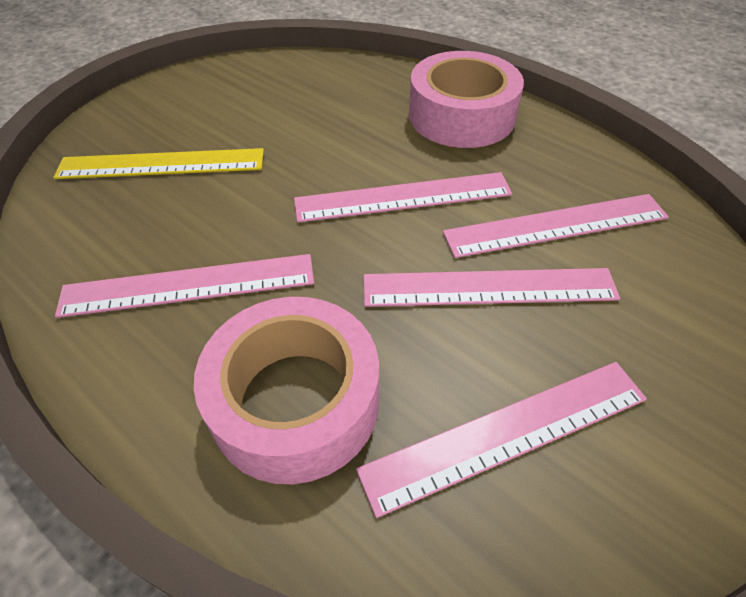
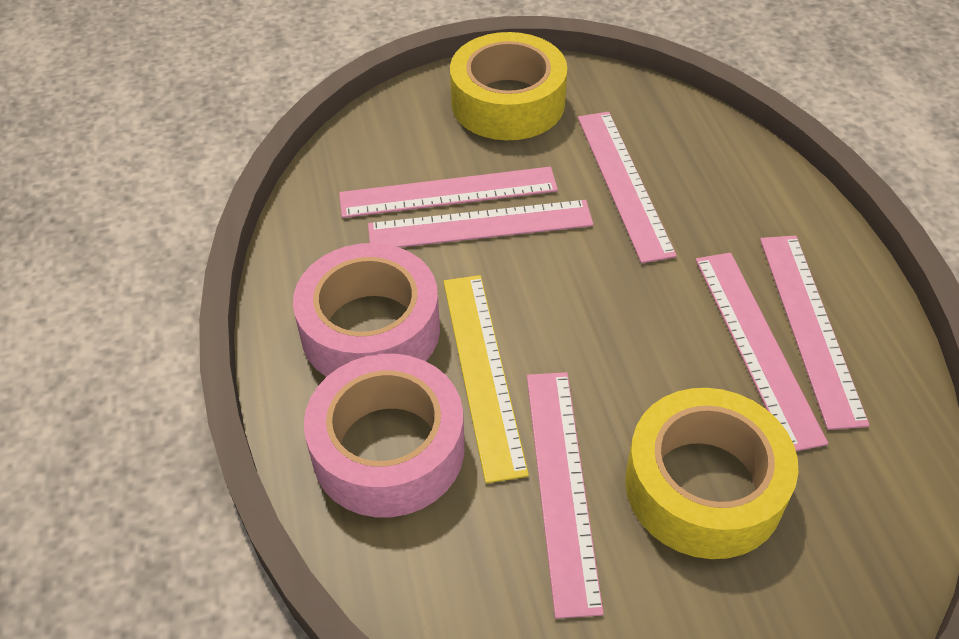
pink ruler: [55,254,314,318] [294,172,512,223] [356,362,647,518] [364,268,620,307] [443,194,669,258] = 5 -> [339,167,558,218] [368,200,593,247] [527,372,604,619] [578,112,677,263] [695,253,828,451] [760,236,870,430] = 6
yellow tape: none = 0 -> [450,32,567,140] [625,388,799,559] = 2

